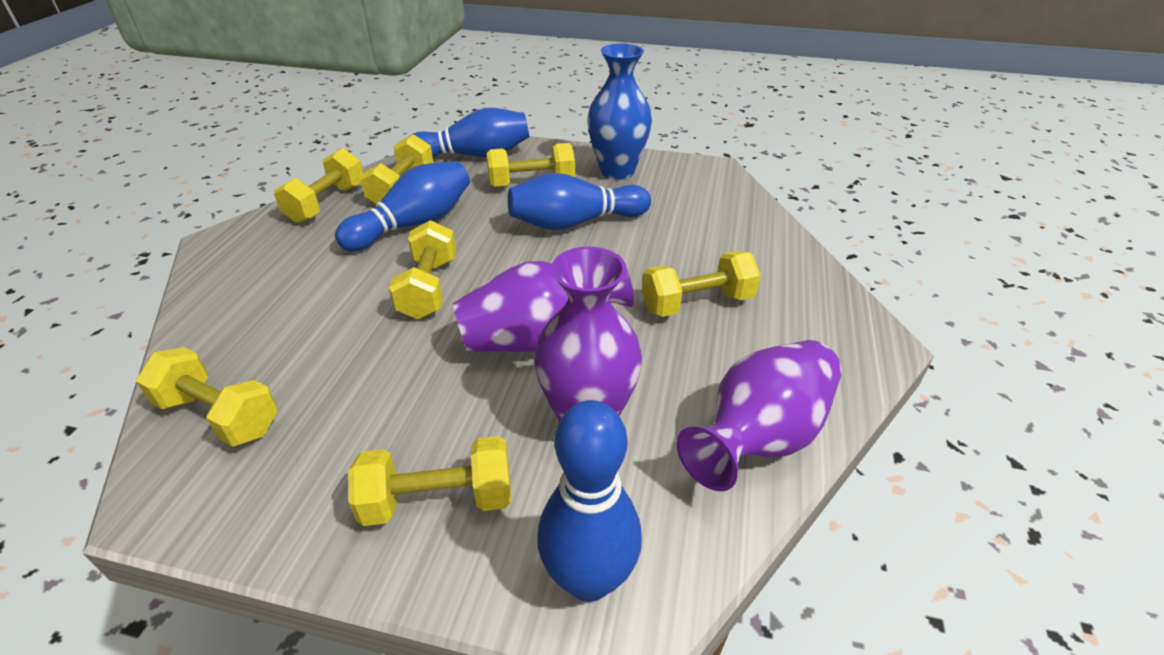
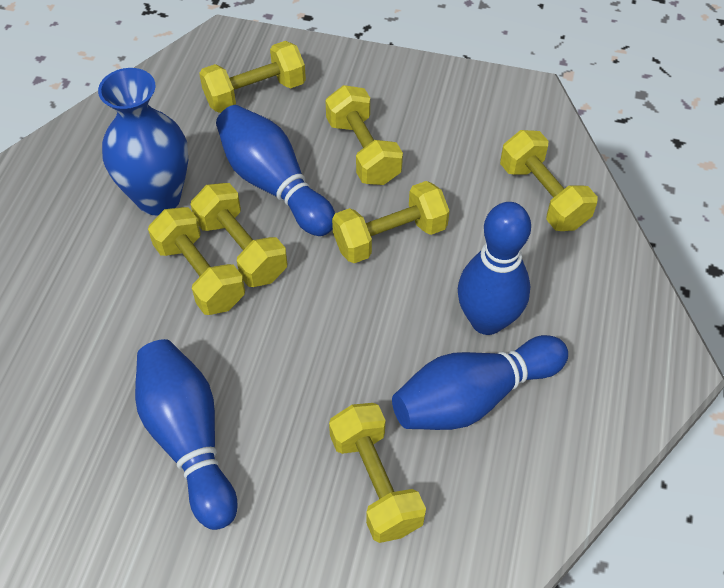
purple vase: [453,255,634,352] [534,247,642,422] [677,340,842,491] = 3 -> none = 0

